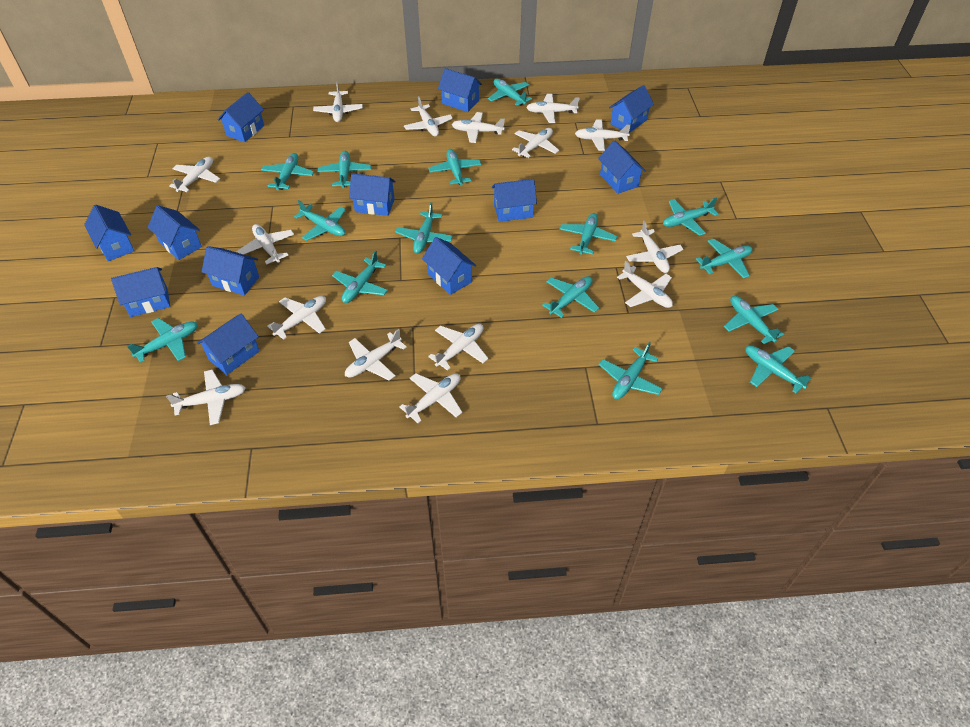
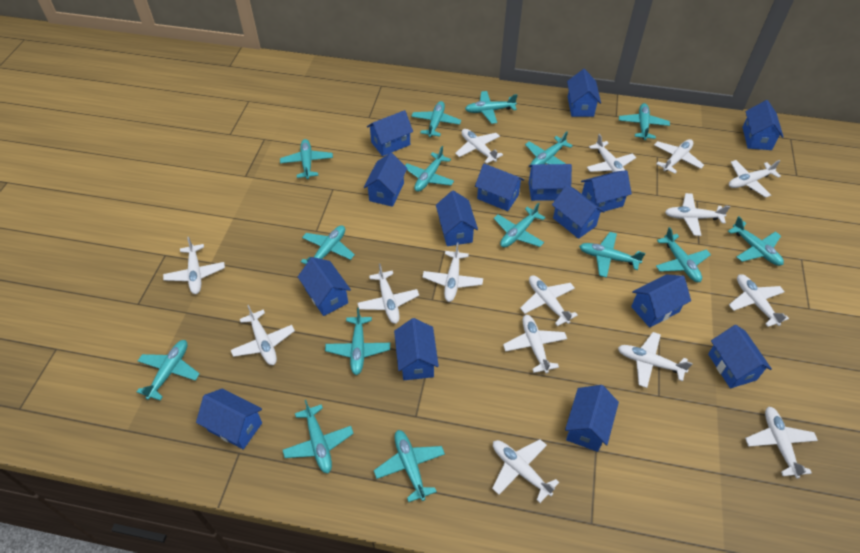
blue house: [84,205,134,261] [111,267,170,317] [148,205,202,260] [197,314,259,375] [202,246,259,296] [218,92,264,142] [349,173,396,216] [422,237,476,295] [438,68,482,112] [492,179,537,222] [598,140,646,194] [609,85,654,133] = 12 -> [196,389,262,450] [298,257,351,316] [364,153,407,207] [367,110,413,156] [394,318,439,380] [436,191,478,246] [475,164,524,211] [529,164,572,201] [552,185,605,239] [565,385,619,452] [567,69,601,117] [581,170,632,213] [631,274,691,328] [708,325,772,388] [742,100,784,150] = 15

